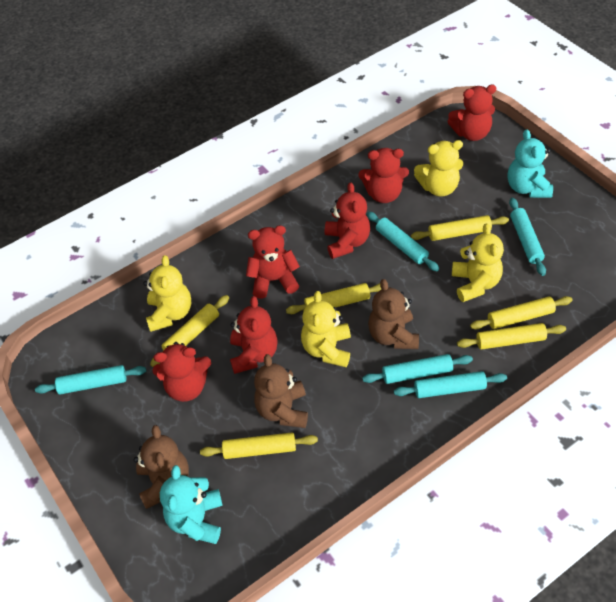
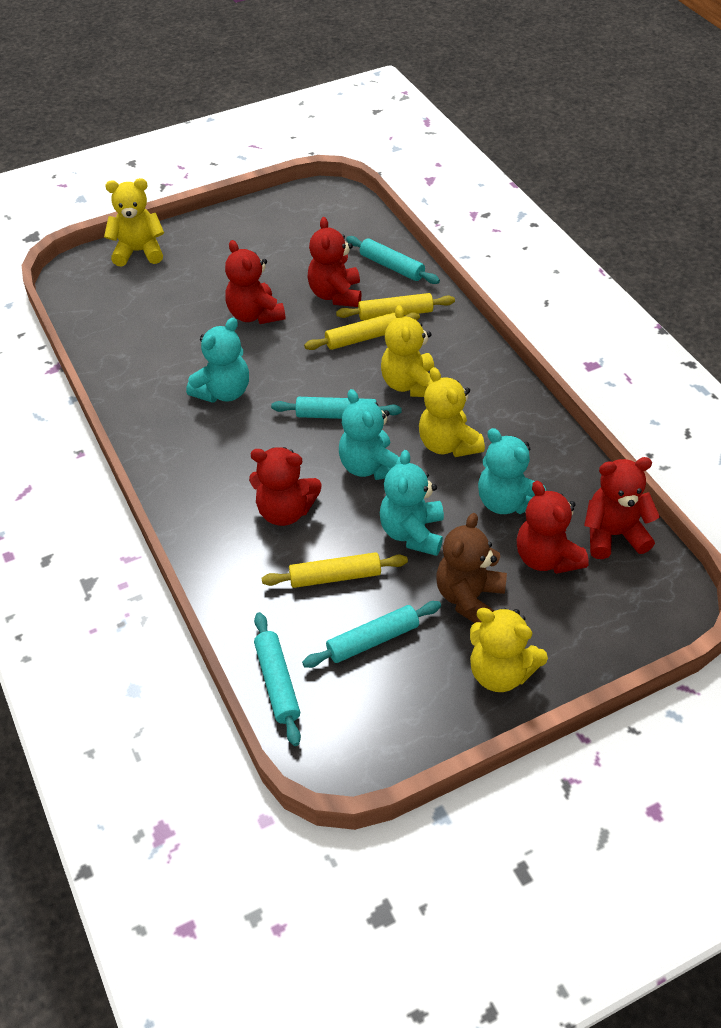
brown teddy bear: [134,425,189,509] [254,354,308,428] [368,279,419,349] = 3 -> [436,513,507,623] = 1
red teddy bear: [152,342,211,402] [230,296,278,374] [246,225,300,299] [325,182,370,259] [358,148,409,203] [447,85,496,141] = 6 -> [225,240,286,324] [249,447,322,526] [308,217,361,307] [517,481,589,574] [584,457,660,559] = 5
turquoise rolling pin: [35,365,146,394] [362,354,473,384] [367,211,439,271] [394,371,507,398] [509,198,546,276] = 5 -> [254,612,301,746] [271,397,402,419] [302,601,441,668] [346,236,440,284] = 4
turquoise teddy bear: [160,465,223,544] [508,130,553,198] = 2 -> [186,318,249,403] [339,389,401,480] [380,450,444,556] [478,428,546,514] = 4
yellow rolling pin: [150,295,229,367] [200,433,318,459] [286,283,381,314] [411,215,509,241] [457,323,566,350] [470,296,573,330] = 6 -> [262,552,408,588] [304,312,420,350] [336,293,455,320] = 3

